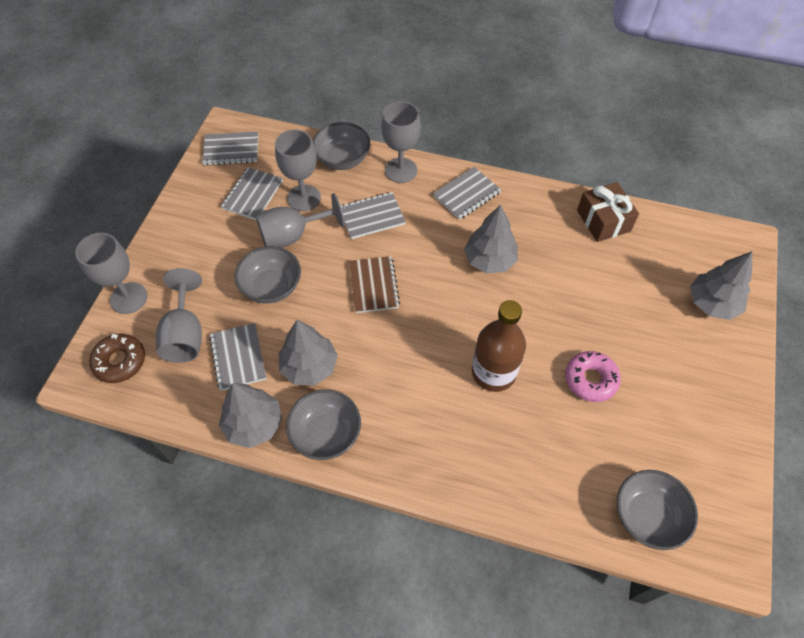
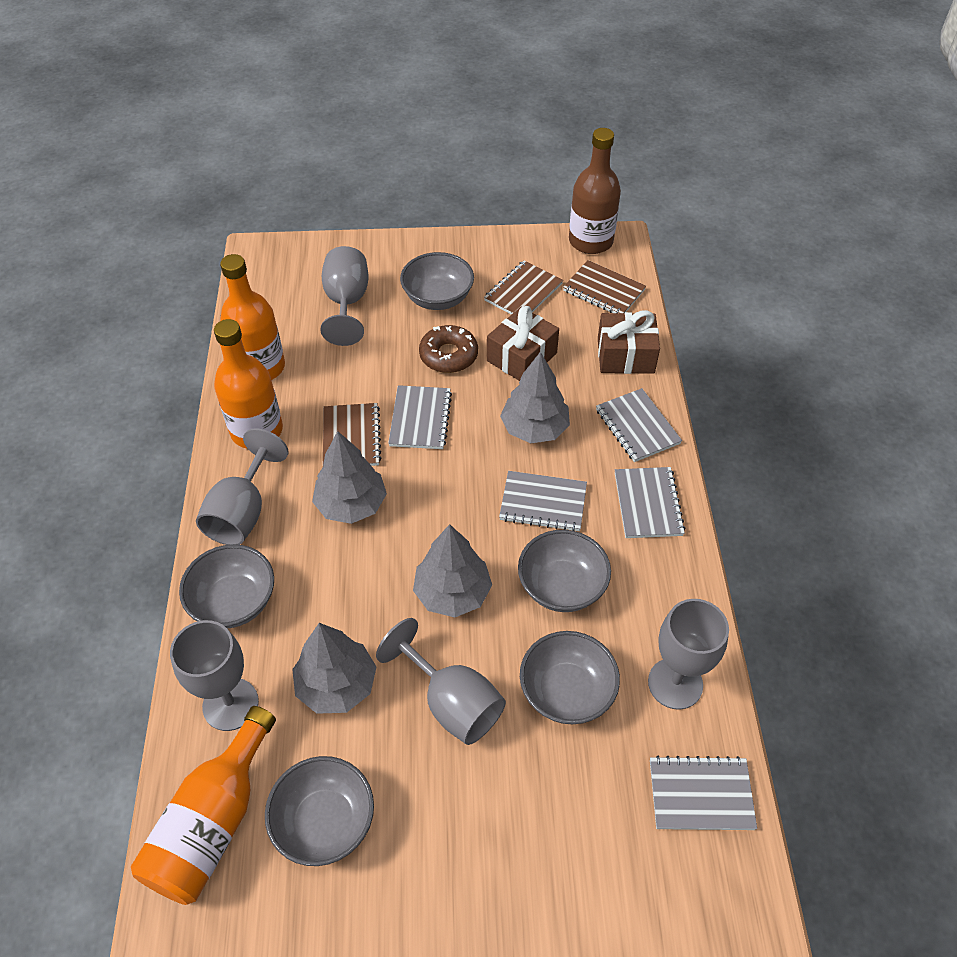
brown gift: [577,182,639,242] = 1 -> [487,306,559,381] [598,310,660,374] = 2
brown notebook: [349,256,400,313] = 1 -> [323,403,382,466] [484,260,563,315] [563,260,646,313] = 3
grey bowl: [235,246,301,304] [286,389,361,460] [312,122,370,170] [617,470,698,550] = 4 -> [179,544,274,628] [265,756,374,866] [400,252,474,310] [518,530,611,612] [520,631,620,724] = 5
orange bottle: none = 0 -> [131,706,276,905] [214,319,283,449] [220,254,285,380] = 3
pink donut: [565,351,621,402] = 1 -> none = 0

